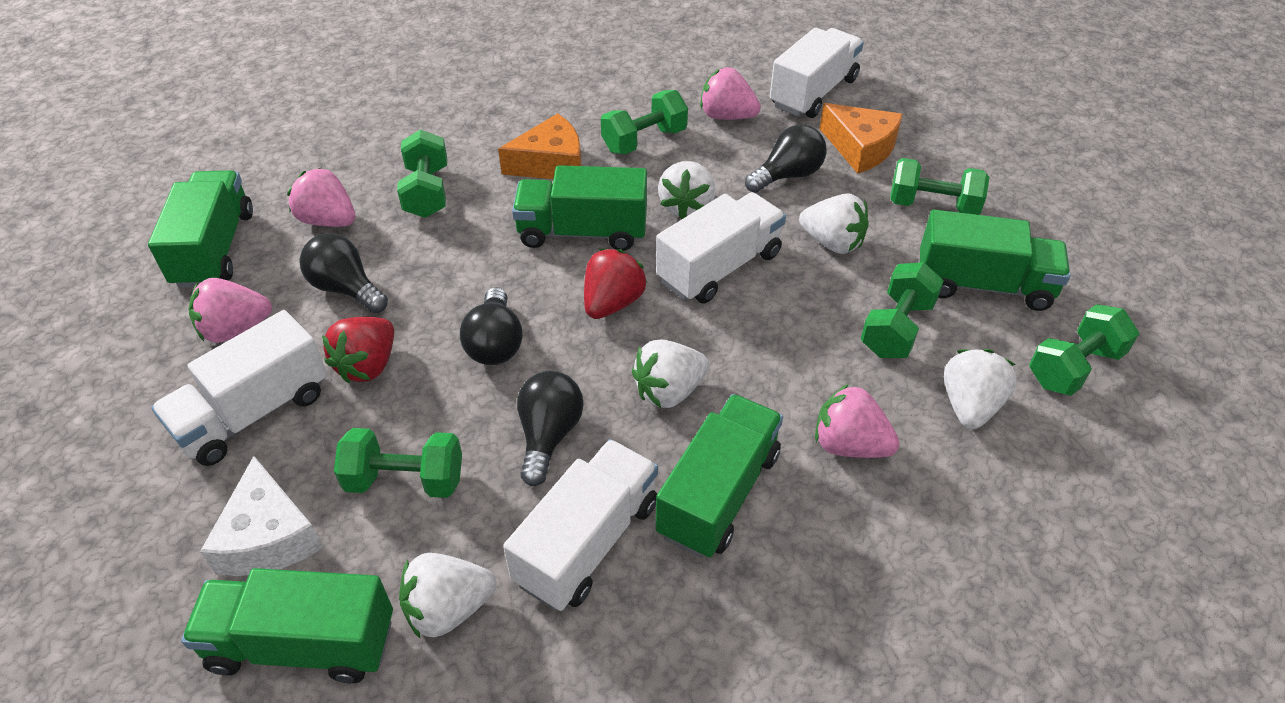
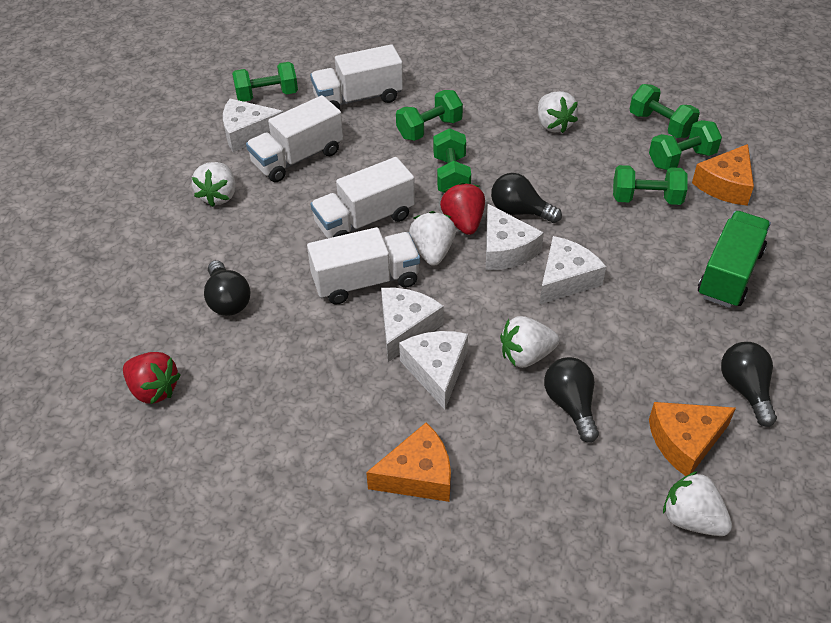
green truck: [148,170,253,288] [181,568,393,683] [512,165,647,251] [656,394,783,558] [919,209,1070,311] = 5 -> [698,211,771,308] = 1
orange cheese: [498,113,581,179] [819,103,903,173] = 2 -> [366,423,451,502] [649,402,736,476] [692,144,754,206] = 3
pink strawberry: [188,278,272,343] [287,167,355,227] [700,67,761,120] [815,384,900,458] = 4 -> none = 0
white cheese: [200,456,323,576] = 1 -> [223,99,284,152] [381,288,444,362] [399,331,468,410] [486,204,544,271] [539,236,606,305] = 5

